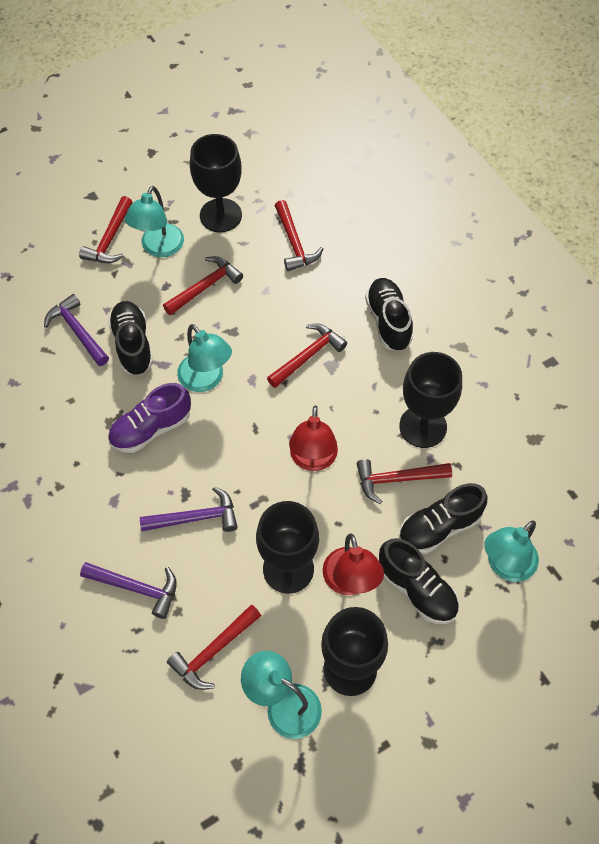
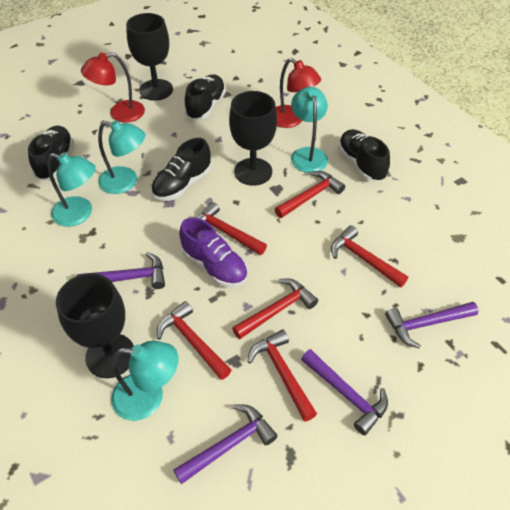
black goblet: [190,134,242,232] [256,501,319,594] [321,607,388,696] [399,352,462,448] = 4 -> [56,273,134,378] [126,13,173,101] [229,91,277,186] = 3
purple hammer: [44,294,109,366] [80,562,177,619] [140,487,238,532] = 3 -> [77,252,165,289] [173,404,277,484] [301,349,388,435] [385,302,478,348] = 4

